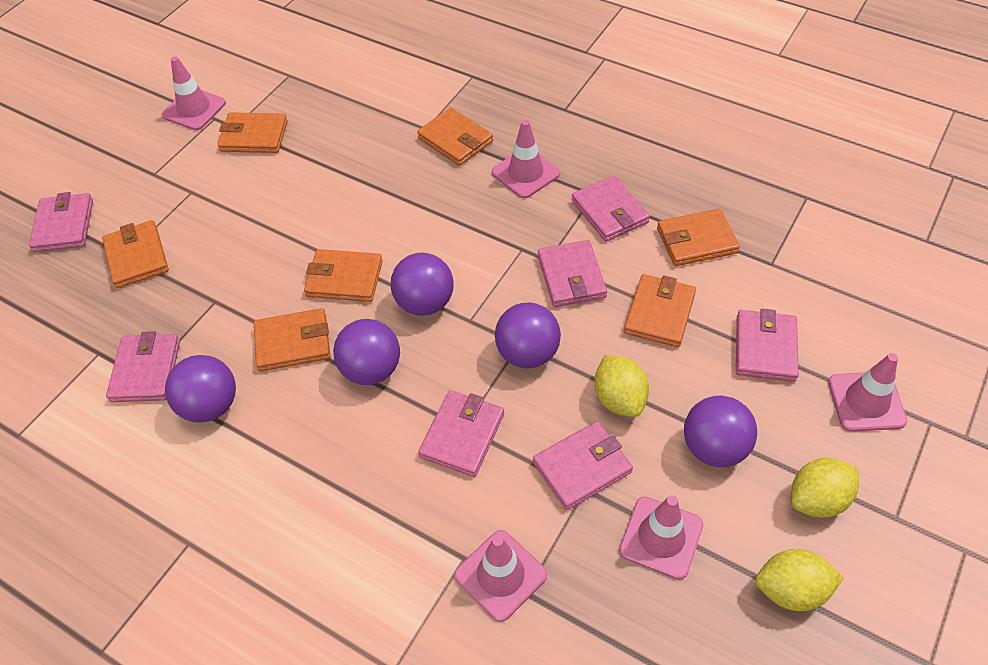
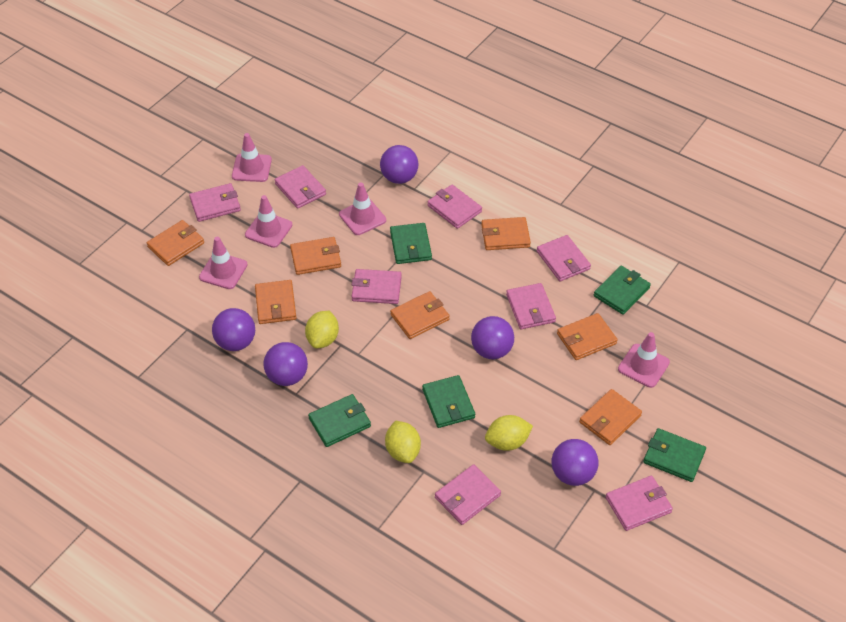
green wallet: none = 0 -> [308,394,371,447] [390,223,432,264] [422,375,475,428] [594,266,651,315] [643,428,706,482] = 5
pink wallet: [29,192,93,252] [106,331,180,402] [418,390,504,477] [533,421,633,510] [538,240,607,307] [571,176,650,242] [736,309,799,382] = 7 -> [189,183,241,222] [274,165,326,209] [351,269,402,304] [427,185,482,229] [435,464,501,525] [506,283,556,329] [537,235,591,281] [606,476,673,531] = 8

